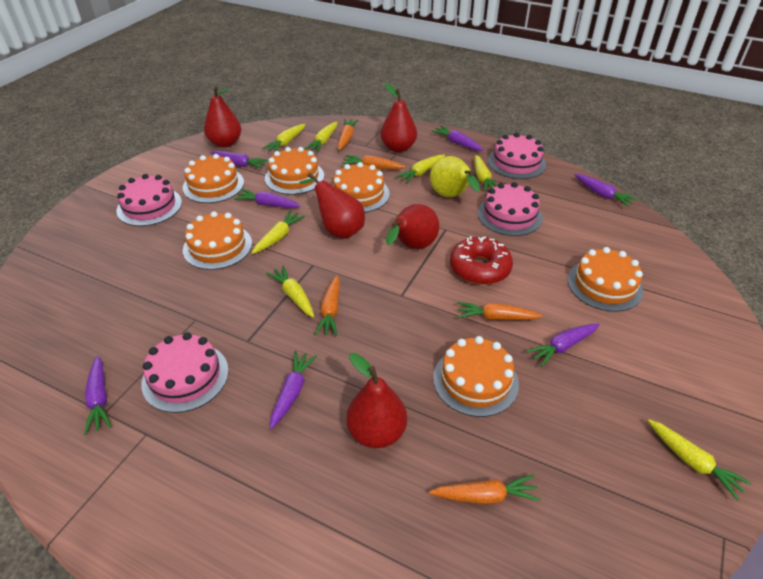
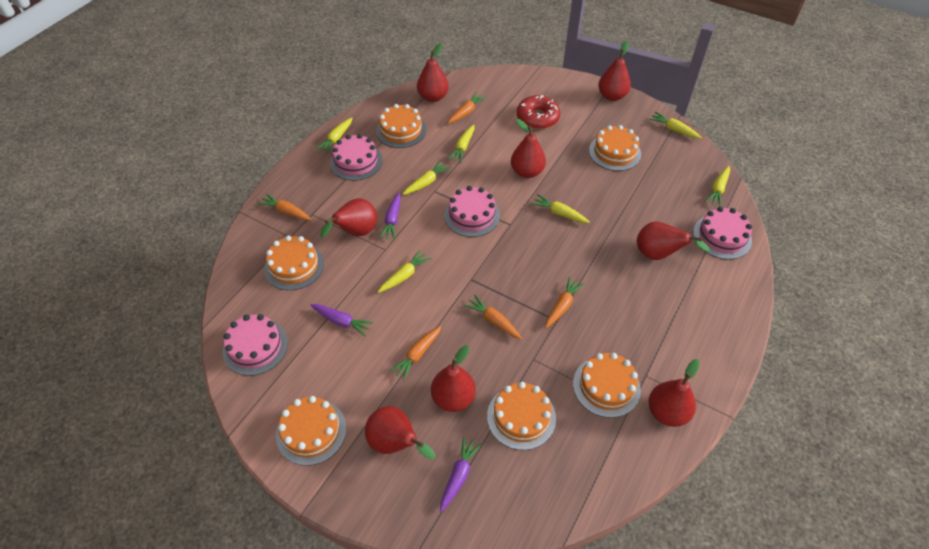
purple carrot: [84,356,112,435] [210,151,269,169] [234,189,301,208] [270,351,317,429] [431,125,483,151] [526,323,600,367] [575,174,637,207] = 7 -> [311,304,373,336] [379,193,401,240] [440,437,482,512] = 3
red pear: [204,86,241,148] [299,173,365,239] [346,353,407,448] [381,83,417,152] [386,204,439,249] = 5 -> [320,198,377,237] [365,406,435,459] [417,43,449,102] [431,346,476,412] [511,119,546,178] [598,41,631,101] [637,222,710,260] [649,359,700,427] = 8
yellow pear: [430,156,480,197] = 1 -> none = 0

